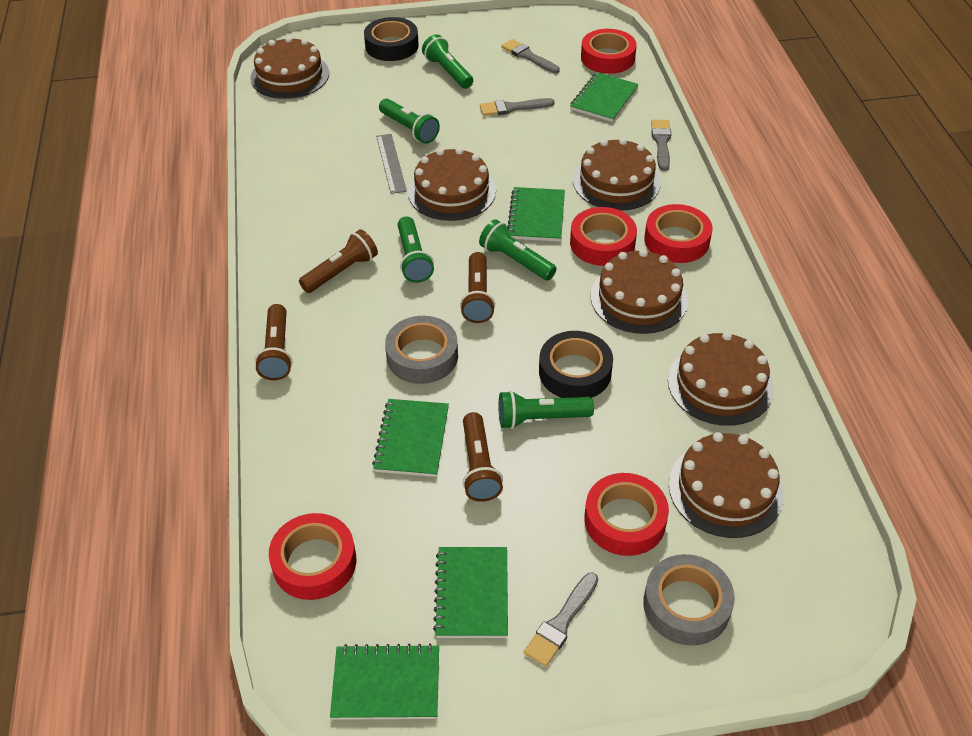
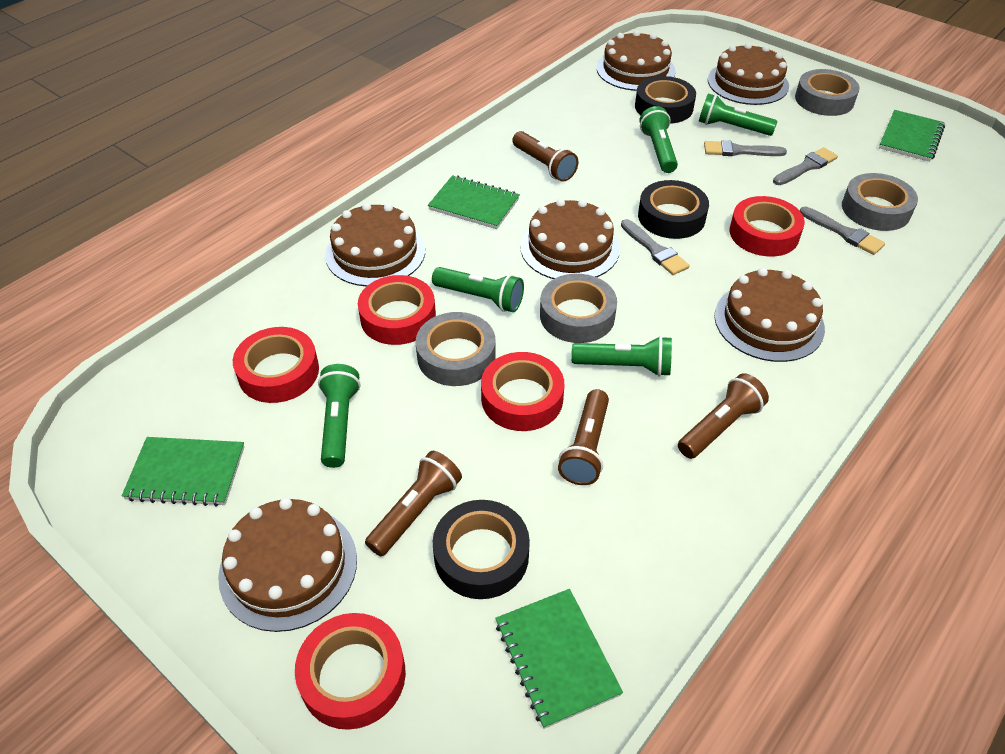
black tape: [364,17,419,61] [539,331,613,398] = 2 -> [433,500,530,599] [635,76,696,124] [638,180,709,239] = 3
green notebook: [330,644,439,720] [372,399,449,477] [433,547,508,638] [507,187,565,242] [570,72,639,122] = 5 -> [122,437,244,507] [428,175,520,229] [496,589,623,729] [879,110,945,162] = 4
grey ruler: [376,134,407,194] = 1 -> none = 0
grey tape: [385,316,458,384] [643,554,735,646] = 2 -> [416,312,496,386] [540,274,617,343] [795,69,860,116] [842,173,918,231] = 4

